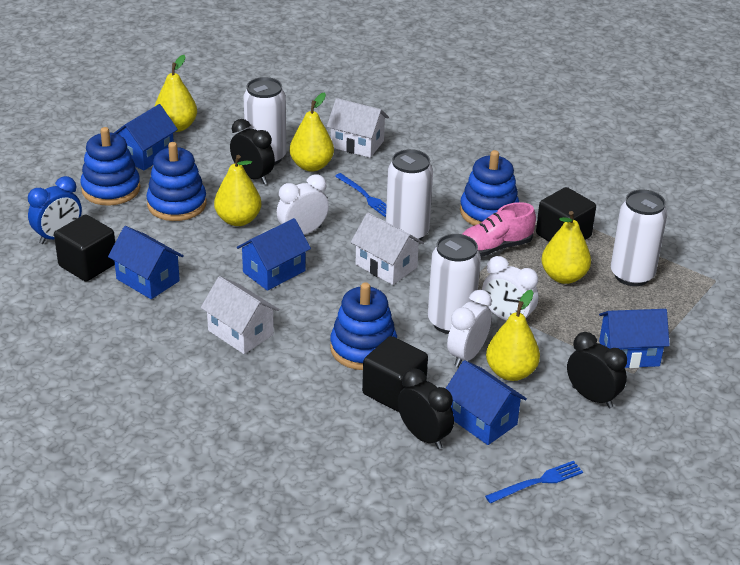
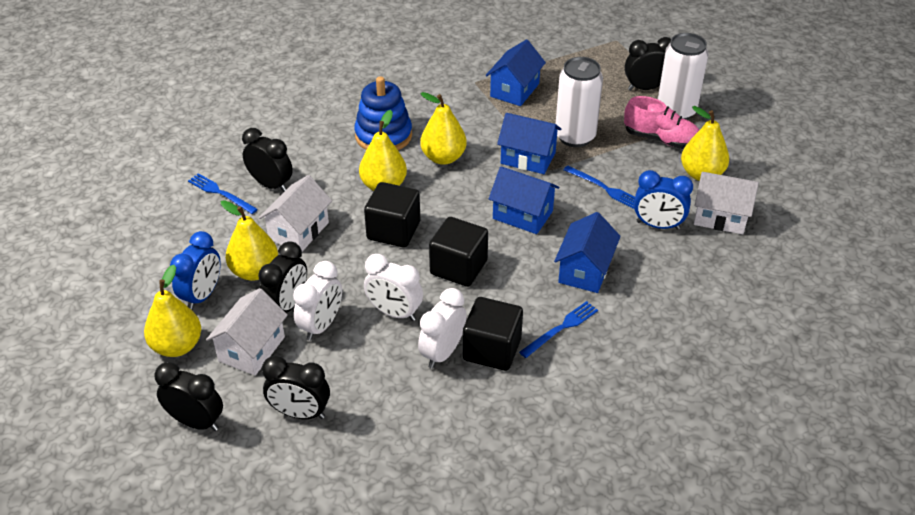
black clock: [230,119,275,184] [398,368,454,449] [567,332,627,408] = 3 -> [154,362,223,431] [242,128,293,192] [258,241,307,313] [262,356,330,419] [625,37,671,91] = 5
blue clock: [28,176,82,244] = 1 -> [170,231,221,310] [634,170,693,230] = 2
blue fork: [335,173,387,217] [485,461,583,503] = 2 -> [188,173,258,214] [519,301,598,358] [563,166,635,209] = 3
blue house: [108,226,184,299] [114,104,178,171] [237,218,311,291] [445,360,527,445] [599,309,670,368] = 5 -> [486,39,546,106] [489,166,560,234] [497,113,561,174] [554,212,621,293] = 4
blue stacking toy: [80,127,141,206] [146,142,207,221] [330,282,397,370] [460,150,519,226] = 4 -> [354,76,412,150] = 1
white can: [244,77,286,165] [386,149,433,242] [428,234,481,334] [611,189,667,286] = 4 -> [556,57,603,147] [658,33,708,120] = 2

